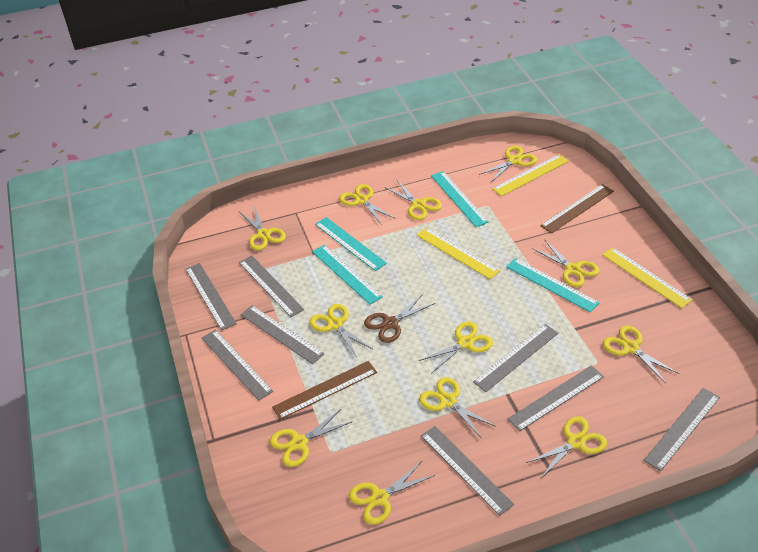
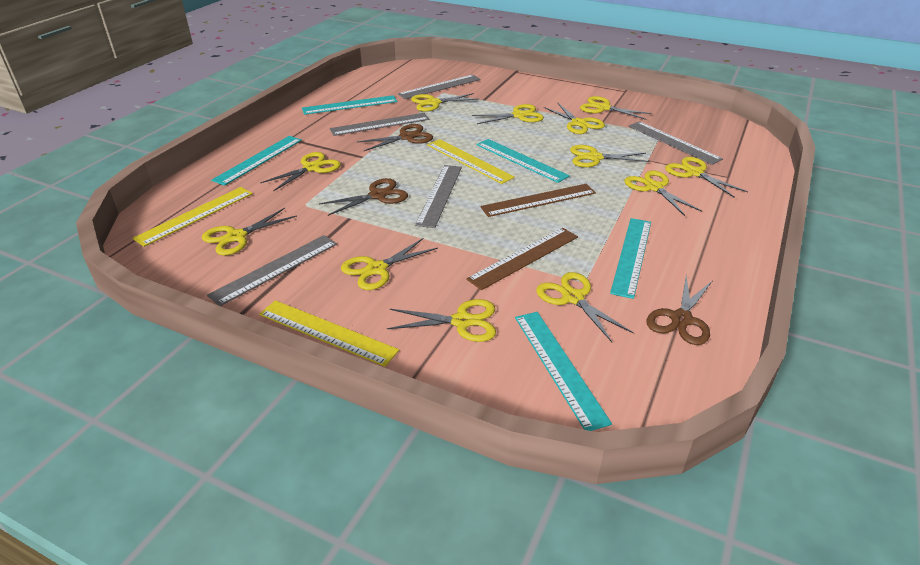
brown scissors: [364,294,435,343] = 1 -> [319,178,408,216] [358,124,433,151] [647,275,712,345] = 3
grey ruler: [186,263,237,331] [202,329,273,401] [239,255,304,317] [240,305,324,364] [421,426,514,516] [473,324,558,392] [508,365,604,431] [643,388,720,472] = 8 -> [207,235,337,306] [330,113,429,136] [398,75,481,99] [415,165,462,228] [629,121,723,165] = 5
turquoise ruler: [312,245,383,304] [315,217,387,271] [431,171,489,227] [506,258,600,313] = 4 -> [211,136,302,186] [302,95,397,115] [476,139,570,183] [515,312,612,431] [610,218,651,299] = 5

